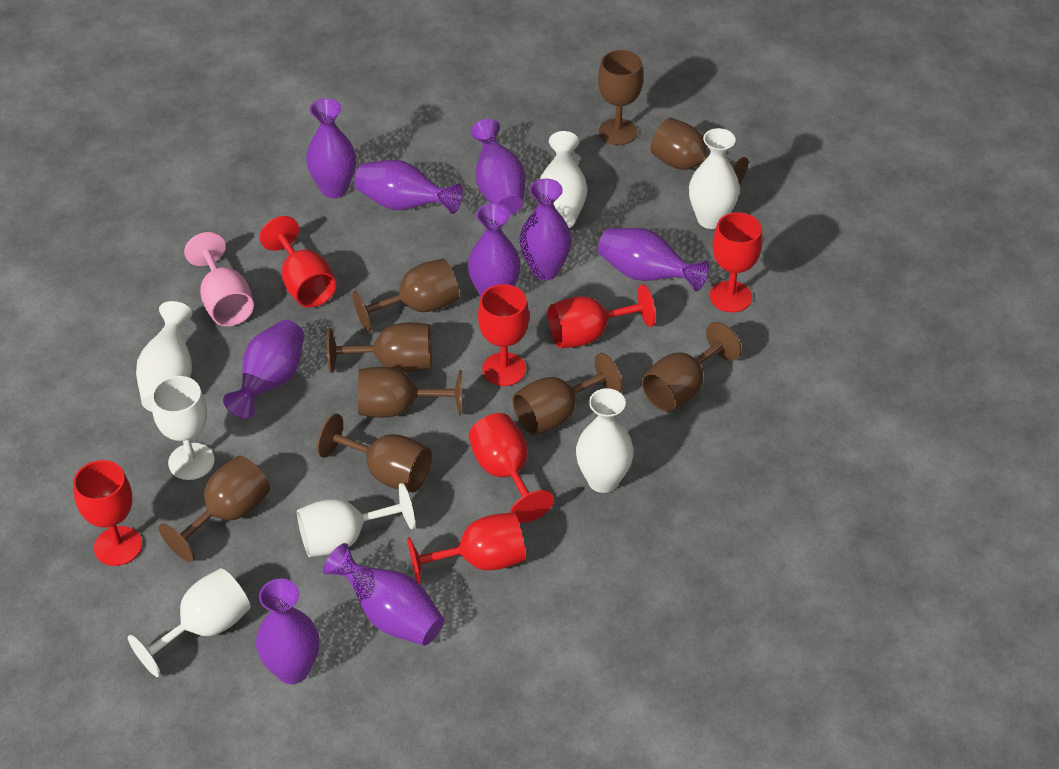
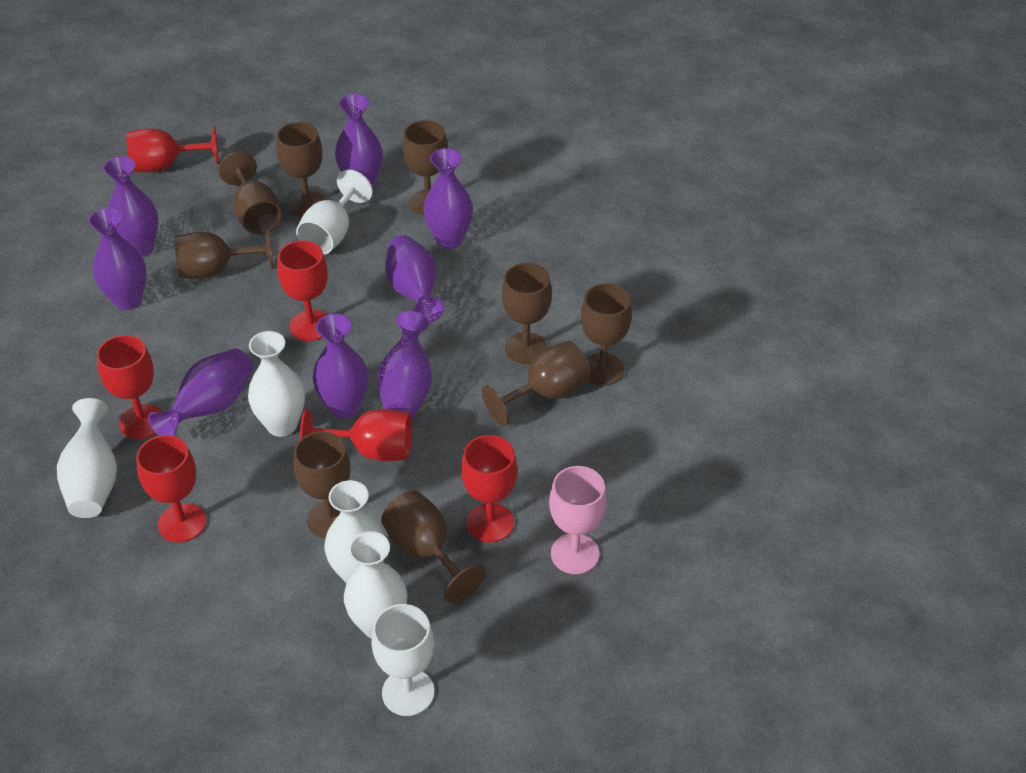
purple vase: [223,320,304,419] [256,579,319,684] [306,98,356,198] [323,543,444,646] [355,160,463,214] [468,203,521,297] [471,119,525,215] [520,179,572,280] [598,228,709,292] = 9 -> [88,208,147,310] [103,156,158,257] [148,348,253,436] [313,314,369,419] [335,94,383,189] [377,311,432,419] [385,235,444,323] [423,148,473,249] = 8
red goblet: [73,460,142,566] [260,216,336,308] [407,512,526,585] [468,413,554,523] [478,284,529,386] [548,284,656,348] [710,212,763,313] = 7 -> [97,335,162,439] [126,126,219,172] [136,435,206,543] [277,240,328,341] [300,409,412,461] [461,435,517,542] = 6
white goblet: [128,568,250,677] [152,376,215,480] [297,483,415,557] = 3 -> [296,170,373,254] [371,604,434,716] = 2

